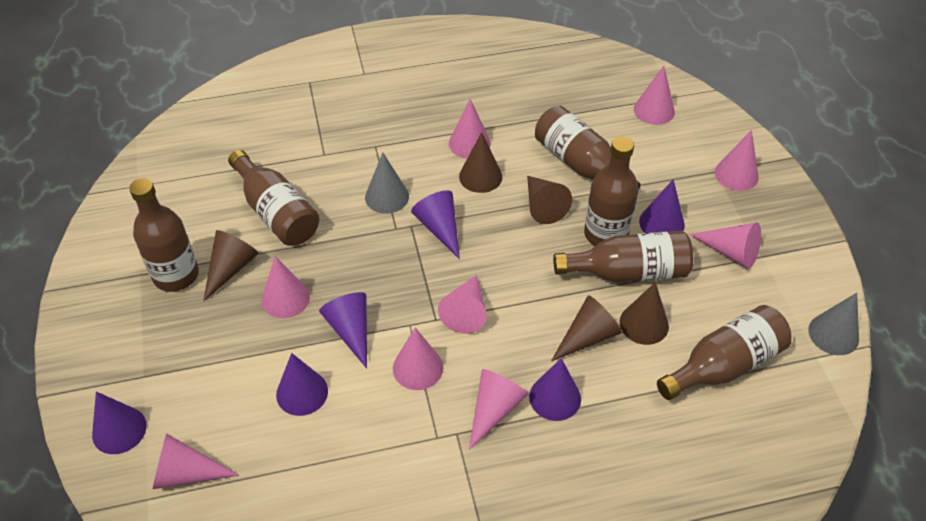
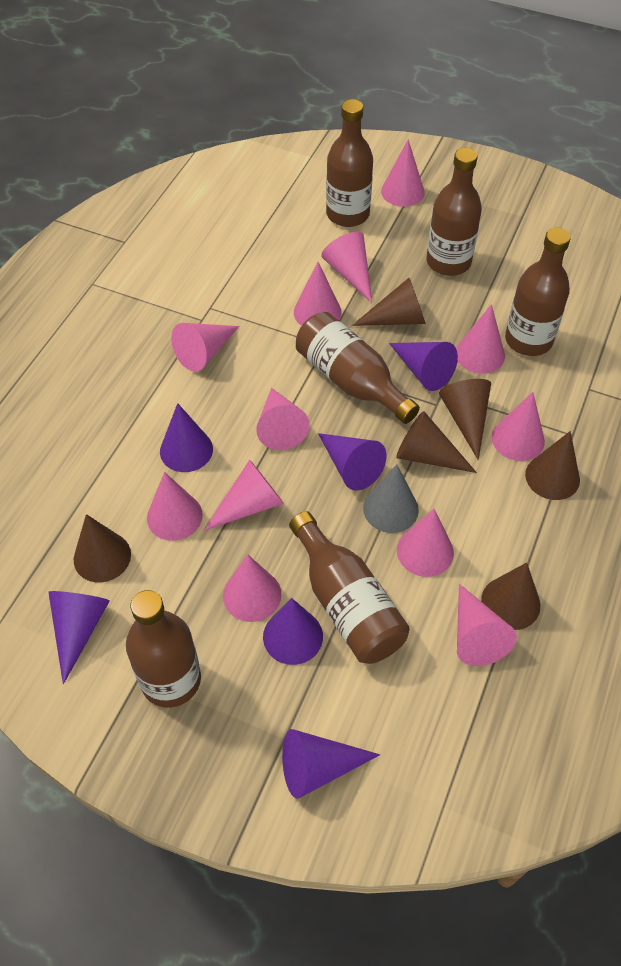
brown cone: [203,230,258,302] [459,132,502,193] [527,176,572,224] [551,295,622,361] [620,282,669,345] = 5 -> [74,514,131,583] [352,278,426,326] [396,411,477,473] [439,379,491,460] [481,562,540,630] [525,431,580,500] = 6
grey cone: [365,153,409,214] [808,293,859,355] = 2 -> [363,464,419,533] = 1
pink cone: [153,433,239,489] [262,256,310,318] [393,327,443,390] [438,275,487,334] [449,99,491,158] [469,369,529,450] [634,66,675,125] [689,222,761,269] [715,130,759,191] = 9 -> [147,472,203,541] [171,323,240,372] [203,459,284,531] [223,554,282,622] [256,388,310,450] [294,262,342,326] [321,232,372,303] [381,139,425,207] [397,509,454,577] [456,304,505,374] [457,584,517,666] [492,392,545,461] = 12

